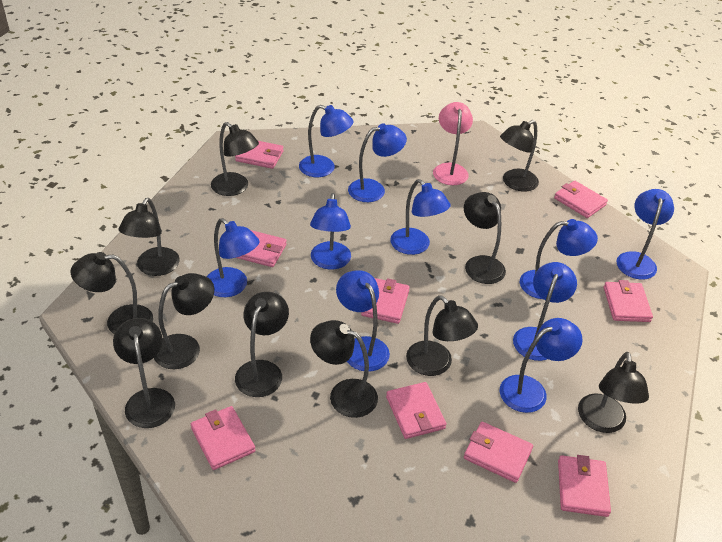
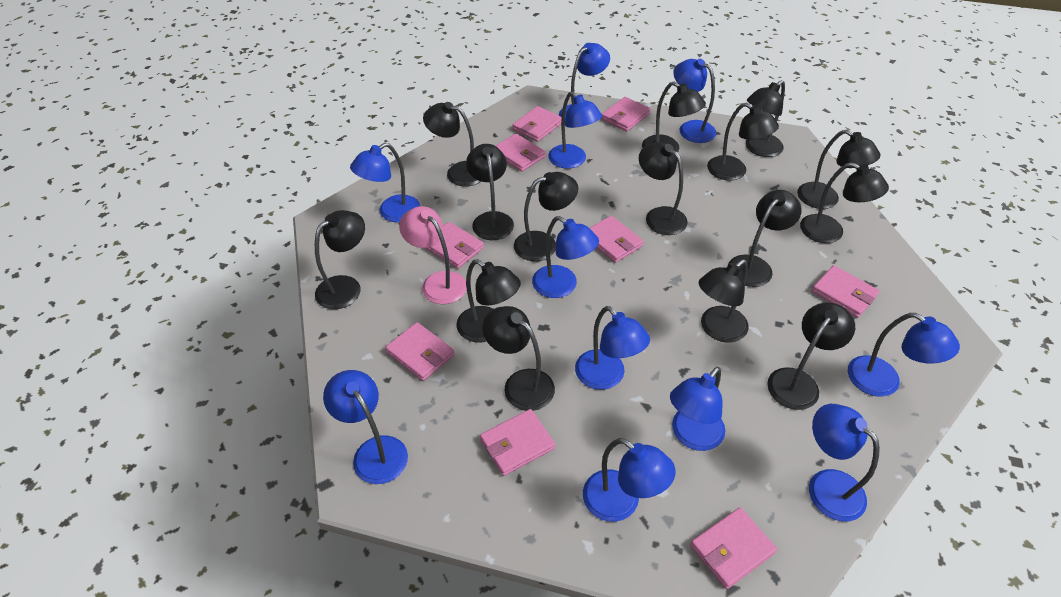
black lamp: [71,252,153,334] [113,318,175,428] [119,198,180,276] [154,273,214,369] [211,122,259,196] [235,292,289,397] [310,320,378,418] [406,295,478,376] [464,192,506,284] [500,120,539,192] [578,352,649,433] = 11 -> [315,210,365,309] [423,102,481,187] [457,259,521,343] [466,144,514,240] [483,306,555,411] [514,172,578,261] [639,142,688,235] [642,82,706,152] [699,259,749,343] [707,103,779,181] [728,190,802,287] [746,80,785,157] [767,303,855,410] [797,130,880,209] [800,162,889,243] = 15
blue lamp: [207,218,260,297] [299,105,354,177] [310,193,351,270] [336,270,390,372] [348,124,407,202] [390,179,451,255] [500,318,583,413] [513,262,577,361] [520,219,598,299] [617,189,674,280] = 10 -> [323,370,408,484] [350,143,420,222] [532,216,599,298] [548,91,602,169] [559,43,610,120] [575,306,650,390] [583,438,676,522] [670,367,725,451] [673,59,716,143] [809,404,880,521] [848,313,960,397] = 11

